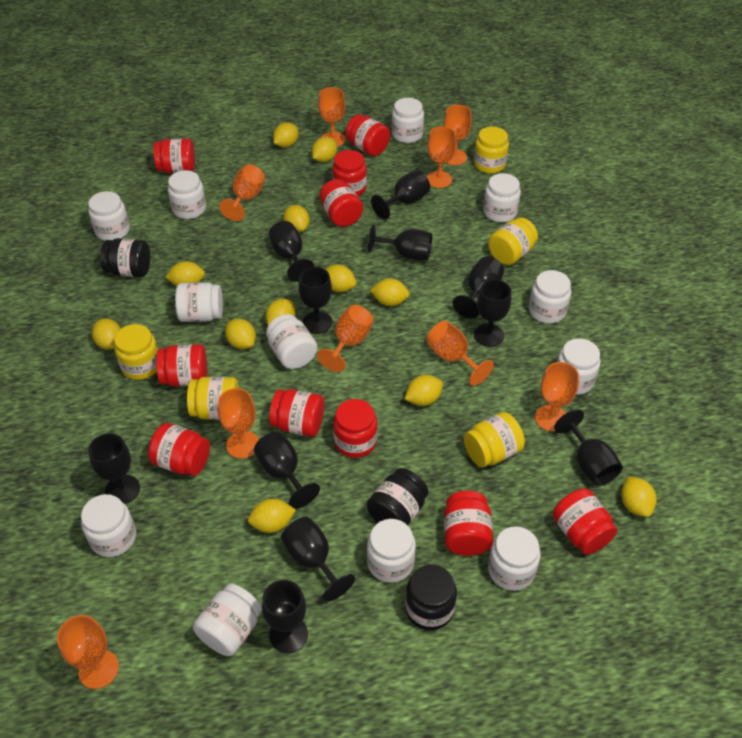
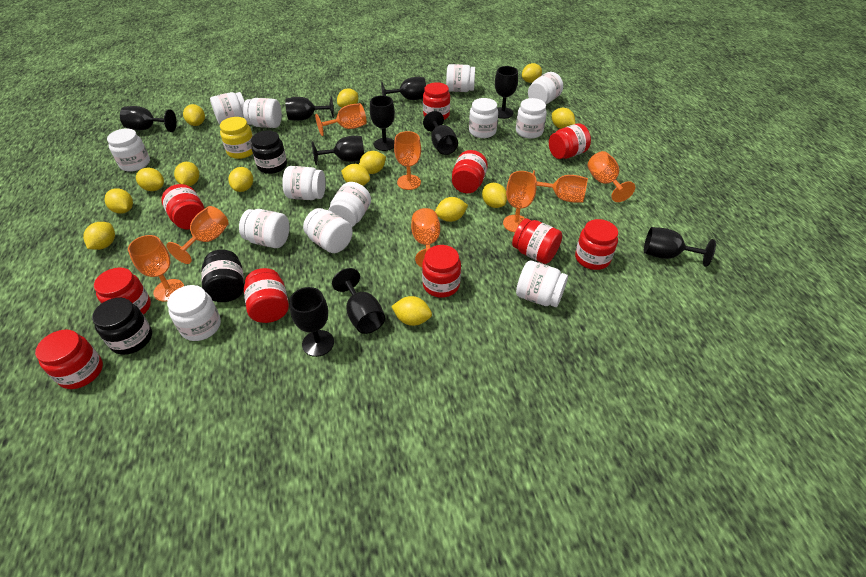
black goblet: [88,433,140,504] [254,432,320,509] [262,580,308,653] [269,221,315,282] [281,517,355,602] [299,267,332,334] [368,224,432,260] [371,170,430,220] [452,256,504,319] [474,279,511,347] [554,409,623,486] = 11 -> [120,106,177,132] [285,96,334,121] [289,287,334,357] [312,136,364,165] [332,268,385,334] [370,95,395,151] [381,77,426,100] [423,111,458,155] [495,66,518,119] [644,227,716,267] = 10
orange goblet: [57,615,119,689] [218,388,259,459] [219,164,265,221] [317,305,373,372] [318,87,345,147] [426,321,494,386] [427,126,456,188] [444,105,472,165] [535,362,579,432] = 9 -> [128,235,184,301] [166,206,229,264] [315,103,367,136] [394,131,421,190] [411,208,440,267] [503,171,537,232] [533,170,588,203] [588,151,635,202] = 8
white jar: [81,494,136,557] [88,191,130,241] [168,170,206,219] [175,282,223,322] [193,584,262,656] [266,314,318,369] [367,519,416,583] [392,98,424,143] [483,173,521,222] [488,526,541,591] [529,270,571,324] [557,338,601,395] = 12 -> [107,129,150,172] [167,285,221,341] [210,92,245,124] [239,209,290,248] [243,98,282,128] [282,166,326,200] [303,208,353,253] [329,182,371,227] [446,64,475,92] [469,98,498,138] [516,98,547,139] [516,260,568,307] [528,72,563,104] = 13
yellow jar: [114,324,158,380] [187,377,239,420] [464,412,525,467] [474,127,509,173] [488,217,538,265] = 5 -> [220,117,253,159] = 1
yellow lemon: [92,318,121,350] [165,261,205,286] [225,319,256,349] [248,499,296,533] [265,299,296,325] [273,123,299,147] [283,205,310,232] [312,137,337,162] [325,265,356,292] [370,278,410,306] [405,375,443,406] [621,476,657,517] = 12 -> [83,222,115,250] [104,188,133,214] [136,168,164,191] [174,162,199,186] [183,104,205,126] [229,167,253,192] [337,88,358,108] [341,164,370,186] [359,151,386,174] [391,296,432,326] [435,197,468,222] [482,183,507,208] [522,63,542,83] [552,108,575,129] = 14

